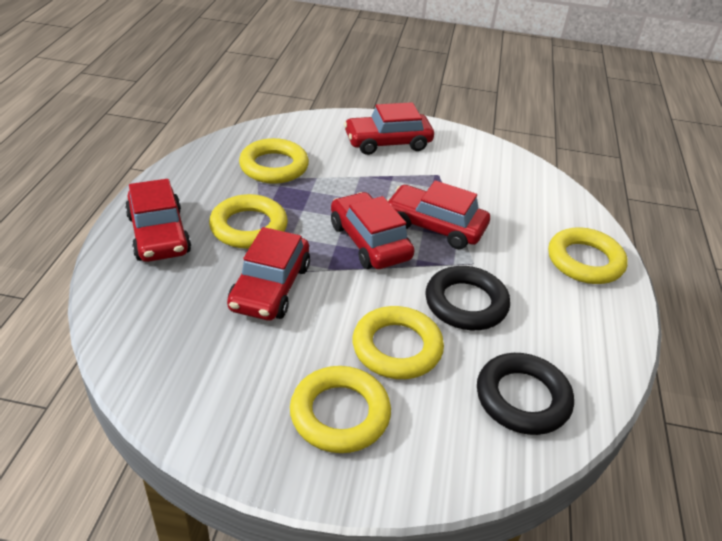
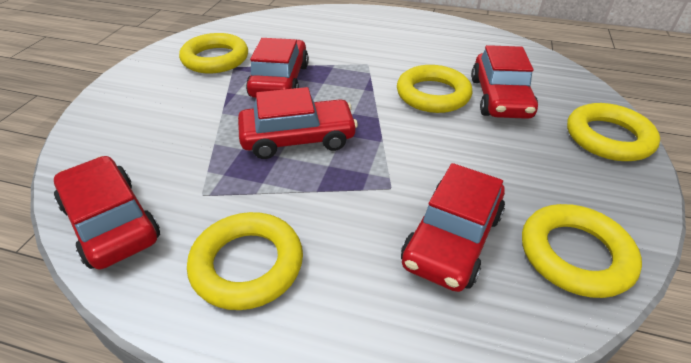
black ring: [425,266,510,330] [477,353,574,435] = 2 -> none = 0

